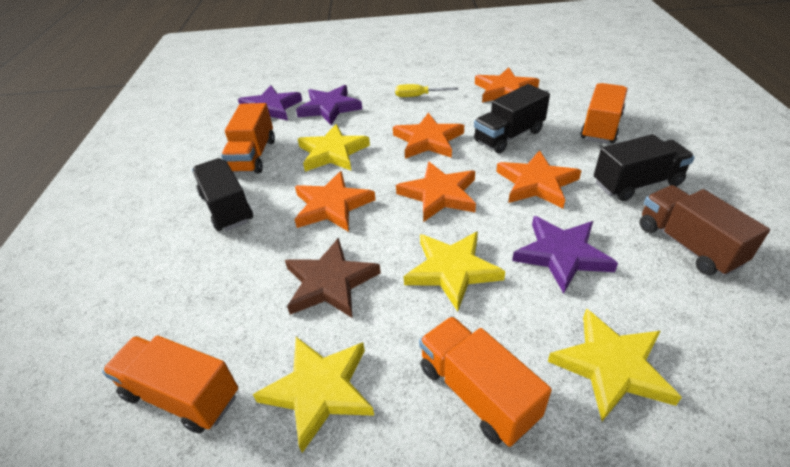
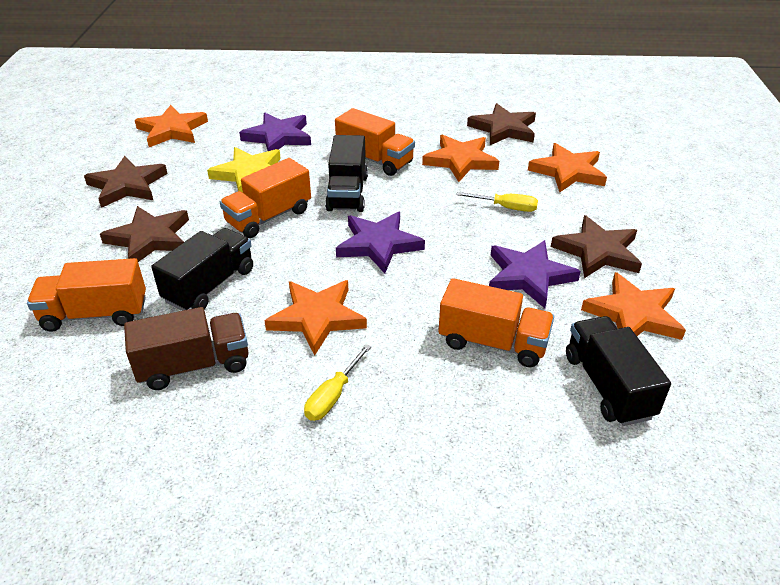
brown star: [285,238,381,318] = 1 -> [84,156,168,208] [100,206,189,262] [467,103,536,145] [551,215,642,278] = 4
yellow screwdriver: [395,84,458,97] = 1 -> [304,344,371,421] [456,192,538,212] = 2
yellow star: [253,337,374,453] [298,124,370,172] [404,231,505,311] [548,308,682,421] = 4 -> [207,147,281,192] = 1

